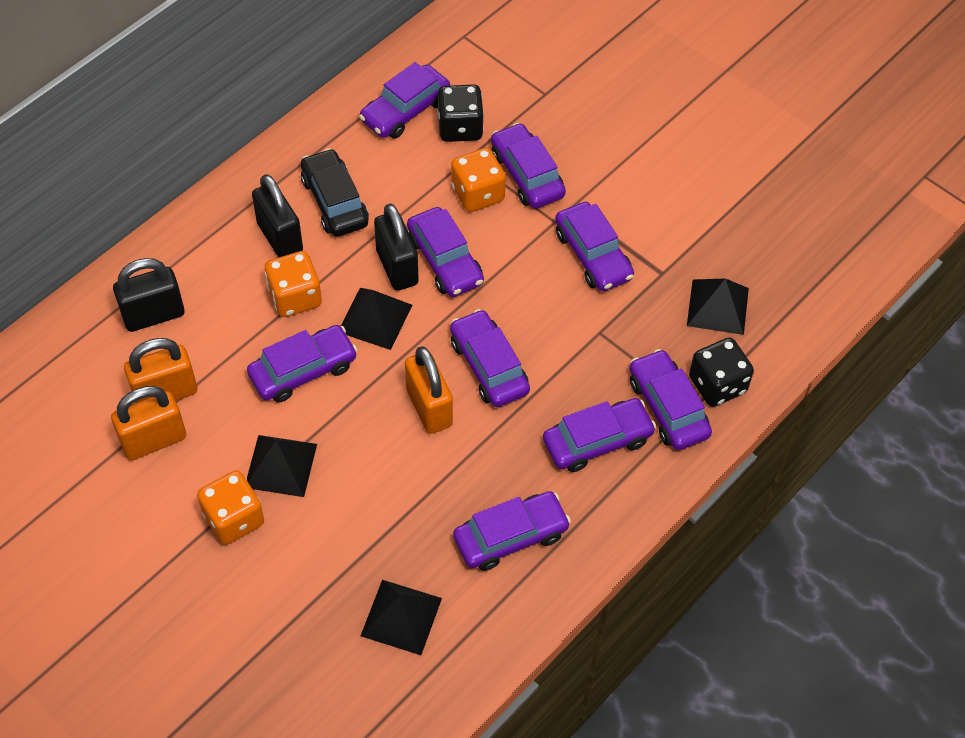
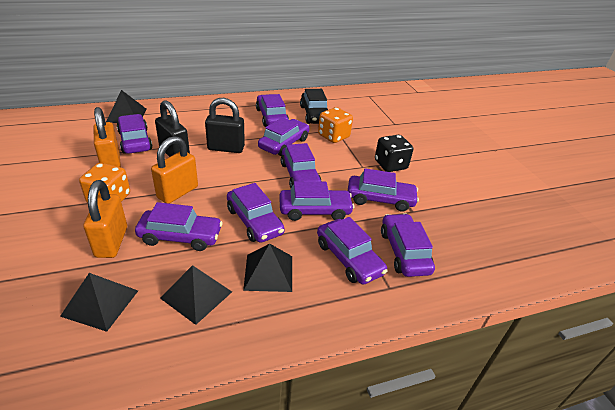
black dice: [437,84,484,142] [689,337,754,407] = 2 -> [375,135,413,172] = 1
black padlock: [113,258,185,332] [252,174,303,258] [374,203,419,291] = 3 -> [155,100,190,157] [205,98,245,153] = 2
orange dice: [197,470,264,545] [265,251,322,317] [451,148,506,212] = 3 -> [79,163,130,203] [318,107,353,143] = 2
purple car: [247,325,357,402] [359,62,450,139] [407,207,484,297] [450,309,530,407] [453,491,571,571] [491,123,566,208] [543,398,656,472] [555,202,634,291] [630,349,712,450] = 9 -> [117,114,152,154] [135,202,223,251] [227,183,285,243] [256,94,289,127] [258,117,309,156] [279,181,354,221] [281,143,322,188] [317,217,387,284] [348,168,419,212] [381,213,435,277] = 10

